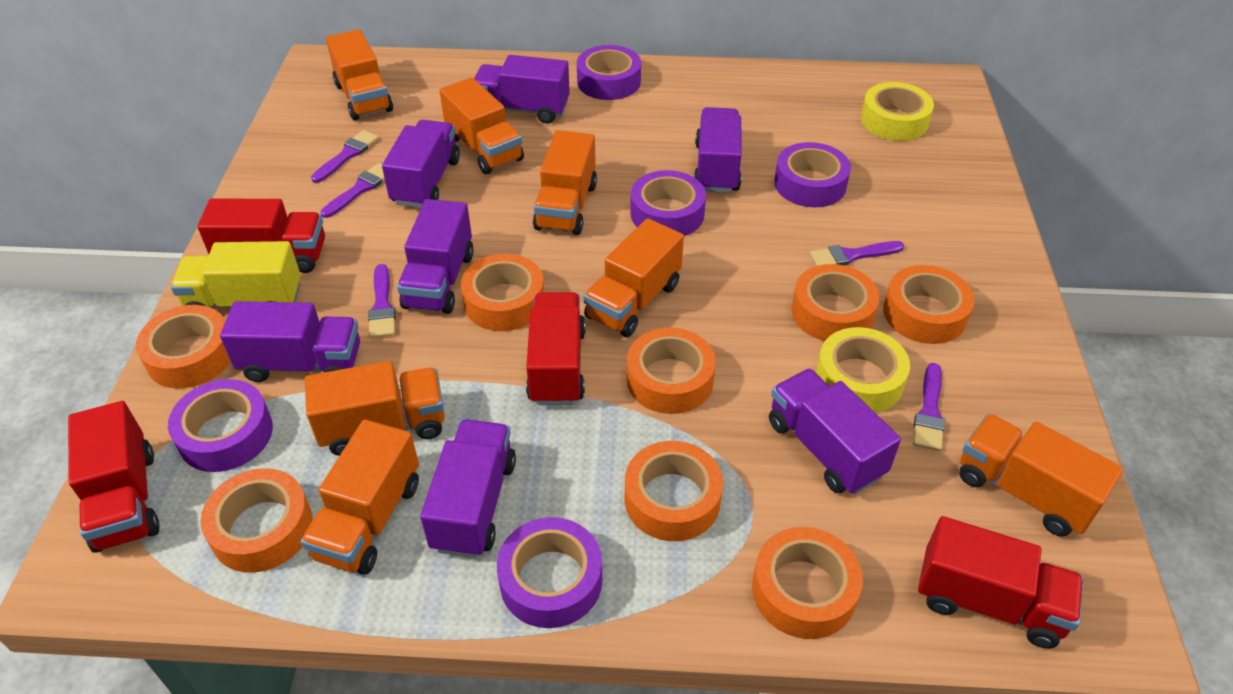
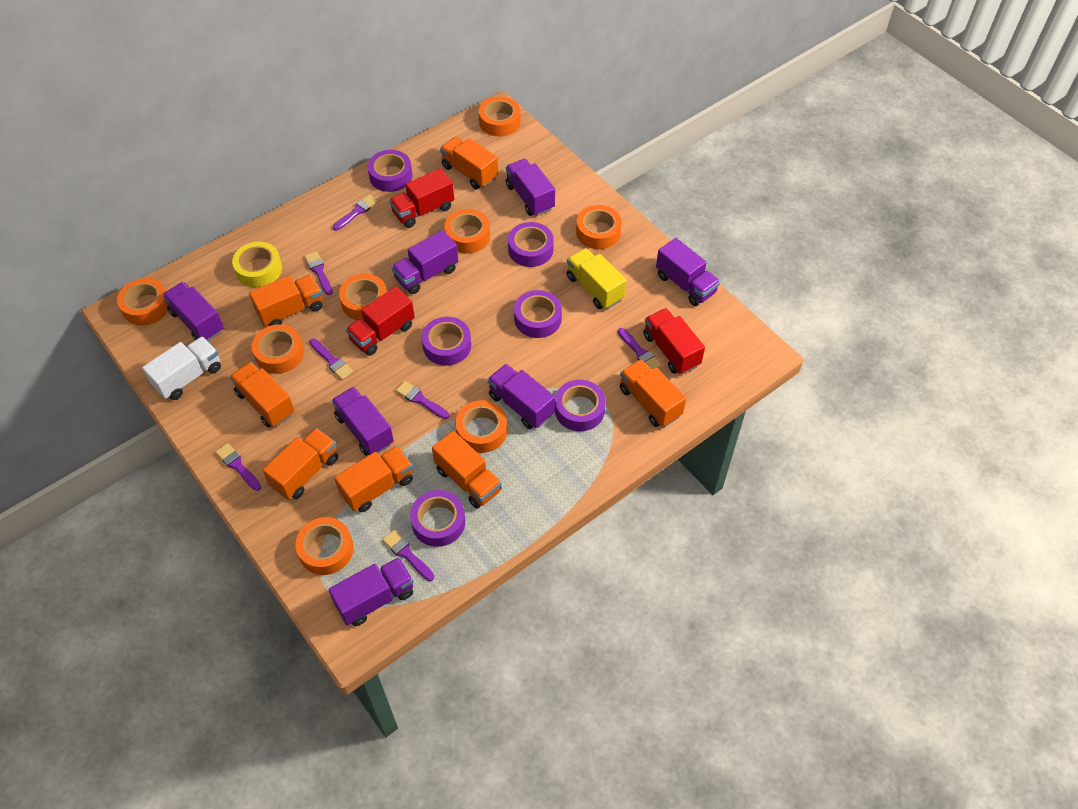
purple brush: [311,130,379,183] [320,163,385,218] [368,264,396,338] [810,241,904,266] [913,363,945,451] = 5 -> [216,443,261,491] [304,251,333,295] [310,338,353,380] [333,194,378,230] [382,530,435,581] [396,381,449,419] [618,328,662,370] = 7
purple tape: [168,379,273,472] [497,517,602,628] [577,45,641,100] [630,170,706,236] [774,142,851,207] = 5 -> [367,150,413,192] [410,490,465,547] [422,317,471,366] [508,222,554,267] [514,290,562,338] [555,380,606,431] = 6
red truck: [68,401,159,553] [197,198,325,273] [526,292,586,405] [918,516,1084,648] = 4 -> [346,287,415,356] [389,168,454,228] [644,308,705,374] = 3
white truck: none = 0 -> [142,336,221,400] = 1
yellow tape: [816,327,910,413] [861,82,934,141] = 2 -> [232,242,282,287] = 1

